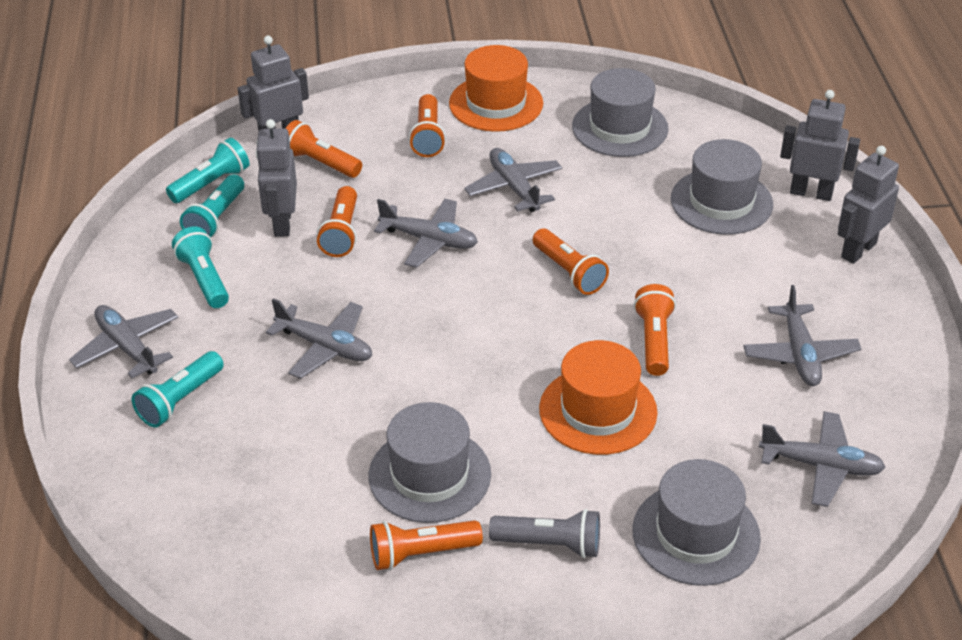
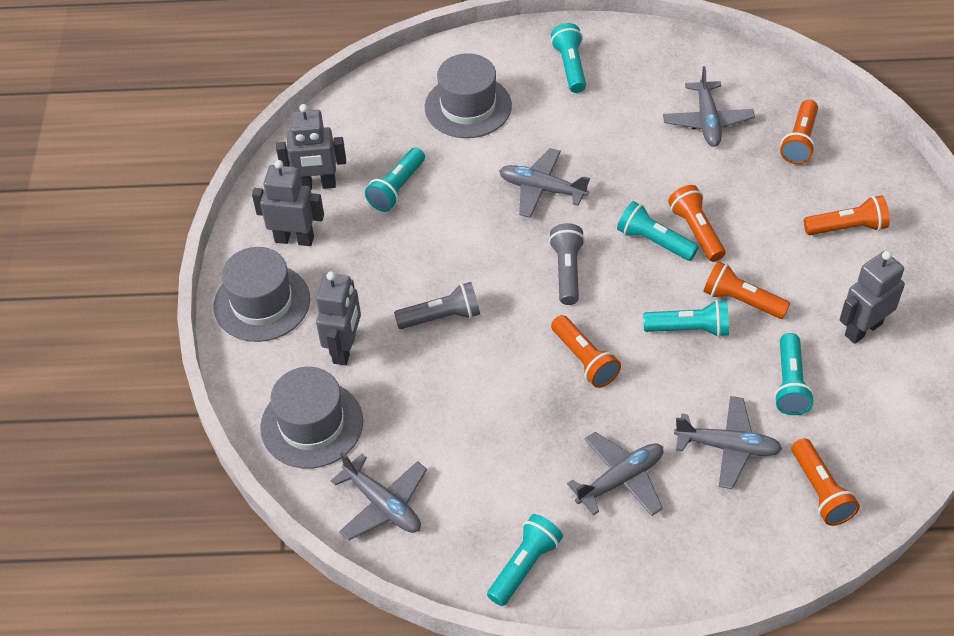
grey flashlight: [489,509,600,558] = 1 -> [394,282,480,329] [549,223,585,305] = 2
grey hat: [369,402,491,523] [572,68,668,157] [632,459,761,586] [671,139,773,235] = 4 -> [214,247,310,342] [260,367,363,469] [425,53,512,138] = 3
grey plane: [69,305,178,378] [266,298,372,379] [374,199,478,268] [464,148,562,212] [743,285,861,386] [759,411,886,507] = 6 -> [331,452,427,541] [499,148,590,218] [567,432,663,516] [663,66,755,147] [674,396,782,489] = 5
orange hat: [449,45,543,132] [539,340,658,455] = 2 -> none = 0
turquoise flashlight: [132,351,224,428] [166,138,249,203] [172,226,229,308] [180,174,244,237] = 4 -> [365,148,425,212] [487,514,563,606] [551,23,586,93] [617,201,699,261] [643,300,729,337] [774,333,814,415] = 6

